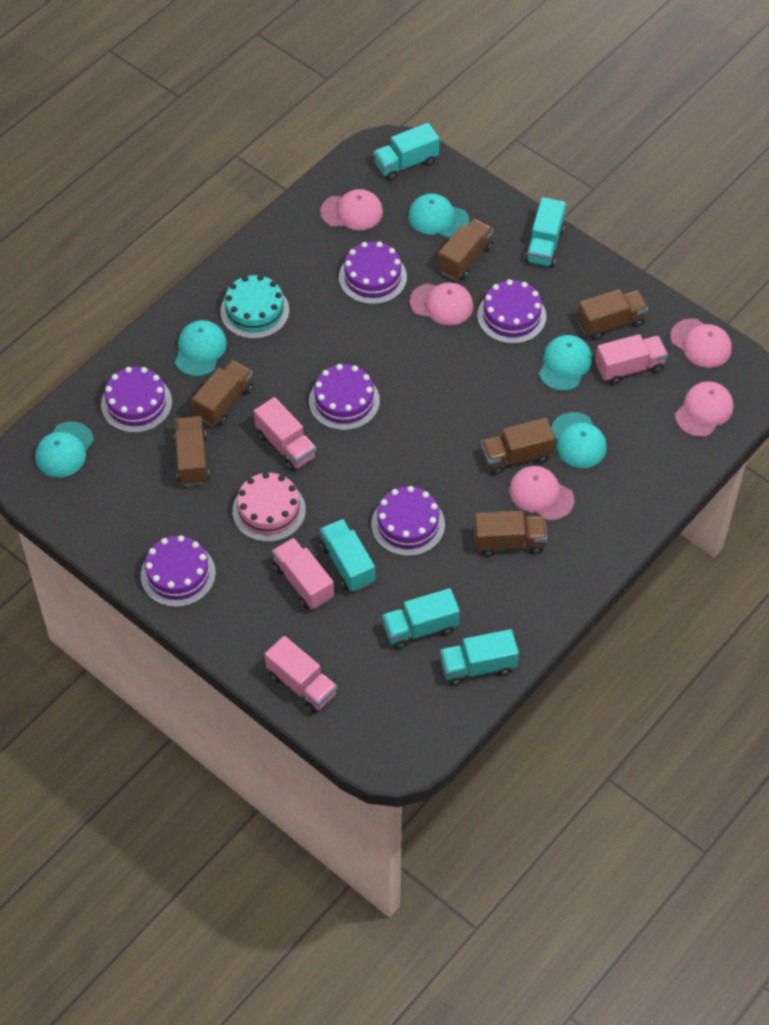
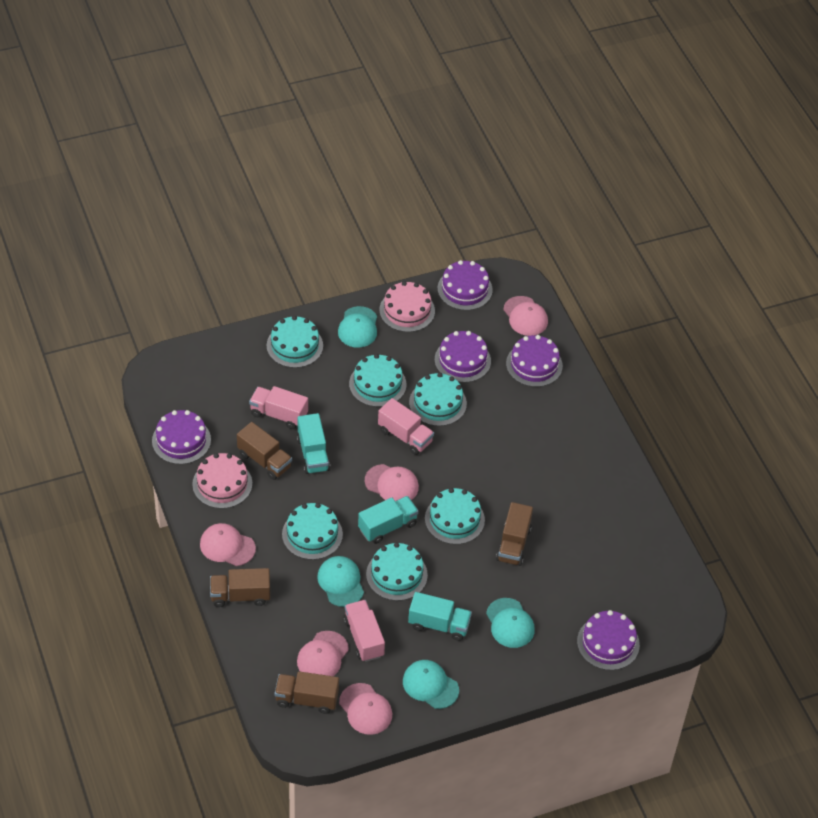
brown truck: [174,417,210,486] [192,360,253,427] [438,219,494,280] [474,511,547,557] [481,418,555,475] [577,289,648,340] = 6 -> [210,568,270,607] [237,422,292,480] [275,671,339,714] [496,502,533,566] = 4
pink cake: [232,472,306,542] = 1 -> [192,453,252,509] [379,281,435,332] = 2
pink truck: [254,397,317,471] [265,636,337,713] [272,538,334,609] [595,334,668,385] = 4 -> [249,386,308,429] [343,600,385,662] [378,398,434,455] = 3
purple cake: [101,367,172,433] [141,535,216,607] [309,364,380,430] [339,241,407,304] [371,486,445,556] [477,279,546,344] = 6 -> [152,410,211,464] [435,331,491,383] [438,260,493,310] [506,335,563,387] [577,610,640,670] = 5
turquoise cake: [220,275,289,339] = 1 -> [267,316,323,368] [282,503,343,560] [349,354,406,407] [366,542,428,601] [409,373,467,426] [425,488,485,544] = 6
turquoise cap: [35,422,94,478] [175,320,227,377] [408,193,469,239] [539,335,592,391] [551,412,607,468] = 5 -> [317,556,364,607] [338,306,377,348] [403,660,459,709] [486,598,535,648] = 4
turquoise truck: [320,519,375,592] [373,123,440,181] [382,588,460,649] [440,629,519,686] [525,197,566,268] = 5 -> [297,413,330,474] [358,496,419,544] [408,592,472,641] = 3

